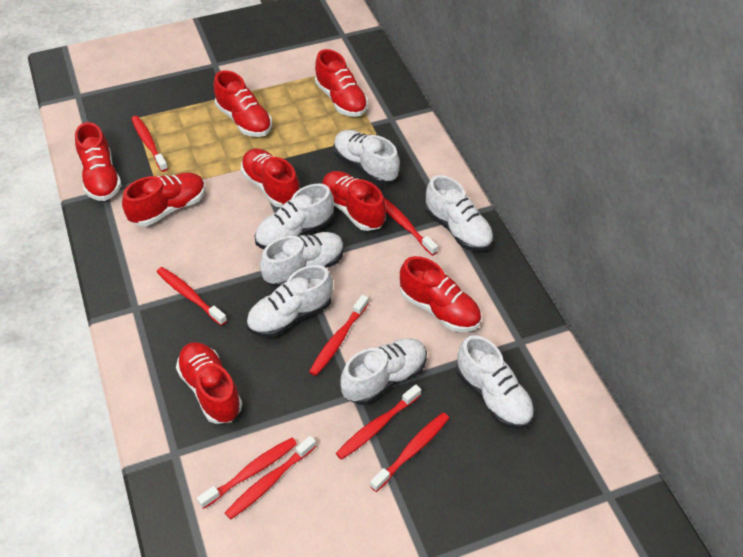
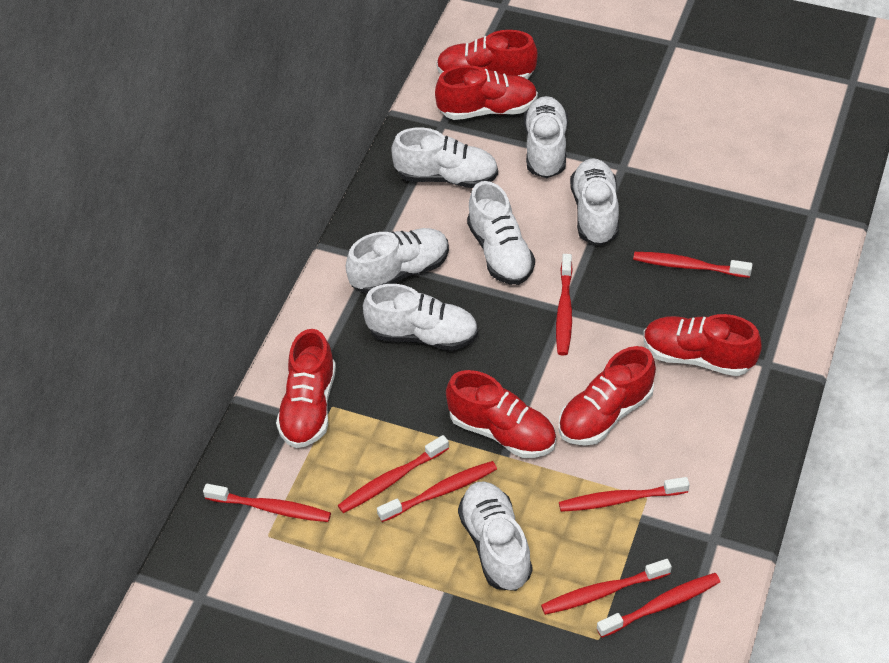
red shoe: [75,122,122,201] [122,172,206,226] [176,342,242,424] [214,70,272,137] [241,149,300,208] [315,49,368,117] [322,171,386,231] [400,256,481,332] = 8 -> [276,329,336,448] [435,65,538,120] [436,30,538,79] [446,370,556,458] [559,346,656,446] [643,314,762,376] = 6

